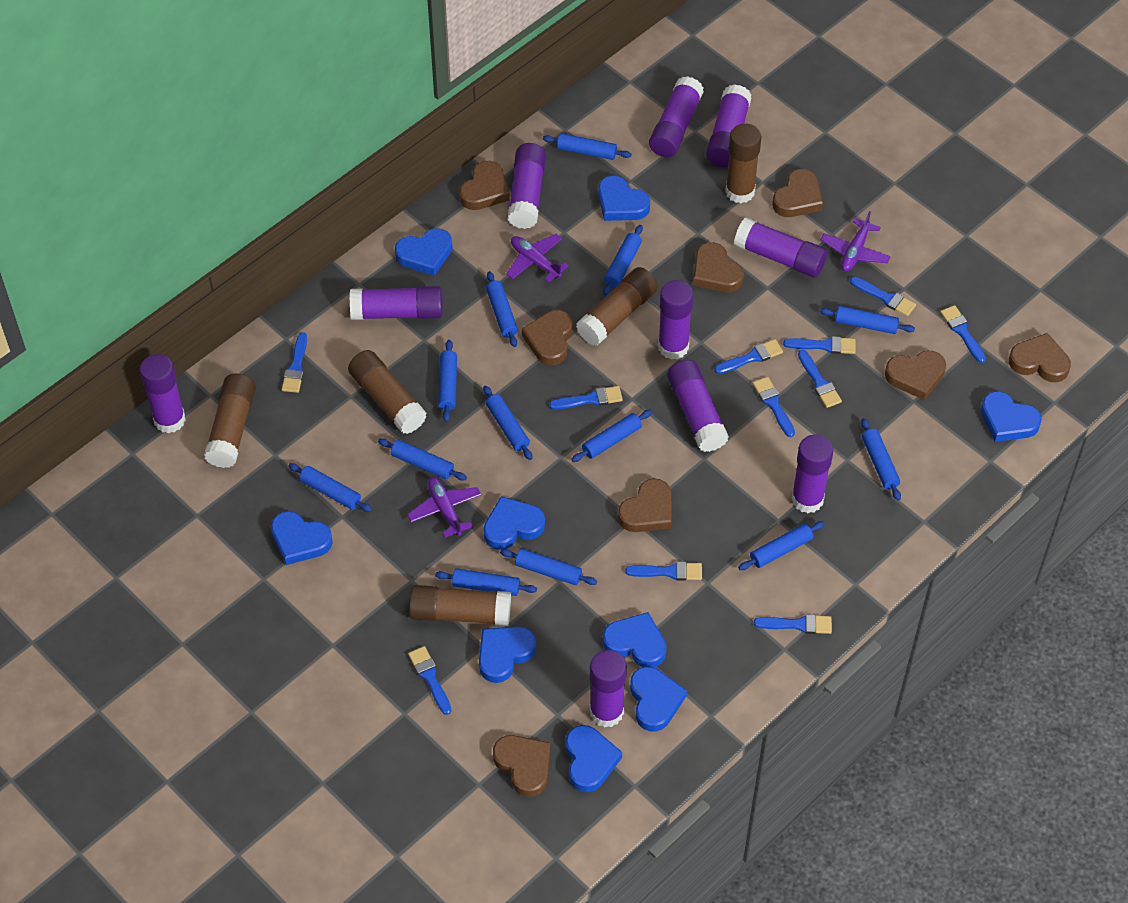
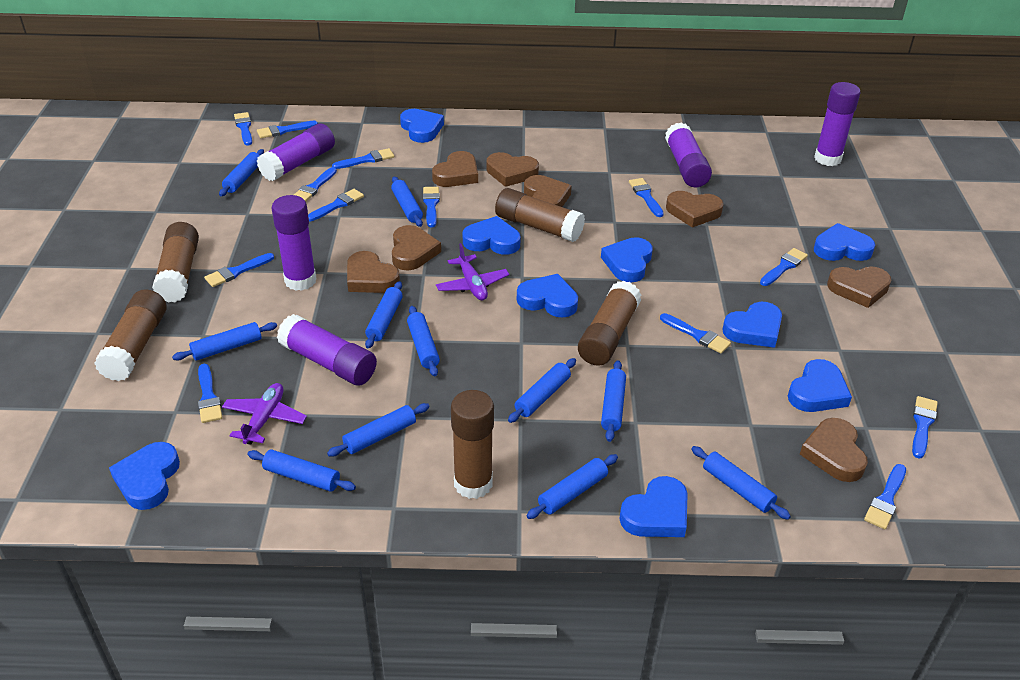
blue brush: [282,332,307,393] [408,646,452,715] [549,386,623,410] [625,562,702,581] [714,339,783,374] [753,377,795,437] [754,614,832,634] [783,336,856,354] [798,350,842,408] [850,277,916,316] [940,305,986,363] = 11 -> [198,364,222,423] [204,253,274,287] [234,112,252,146] [257,121,318,138] [294,167,337,202] [308,189,364,222] [332,148,394,169] [423,187,440,227] [629,178,664,217] [660,313,731,354] [760,248,808,286] [864,464,906,529] [912,396,938,459] = 13
blue rolling pin: [288,463,372,512] [378,438,467,481] [435,568,537,596] [438,340,457,422] [483,386,533,460] [486,271,518,347] [500,549,597,585] [543,133,632,160] [571,410,652,462] [603,225,643,296] [738,521,825,570] [820,306,915,334] [861,418,901,501] = 13 -> [172,322,277,361] [219,149,264,196] [247,449,356,492] [327,403,430,457] [365,281,403,349] [391,177,423,227] [407,306,440,377] [508,358,576,423] [526,454,618,519] [601,360,626,442] [691,446,791,520] = 11
purple glue stick: [139,354,186,434] [350,286,443,320] [508,143,546,229] [590,650,627,727] [649,76,704,157] [658,280,694,360] [667,360,729,452] [706,84,751,167] [734,218,827,278] [791,435,833,513] = 10 -> [257,123,335,181] [272,195,317,291] [277,314,377,386] [665,122,712,187] [814,82,861,166] = 5
purple plane: [407,477,481,538] [506,234,569,283] [821,211,891,271] = 3 -> [222,383,307,445] [436,243,509,301] = 2

